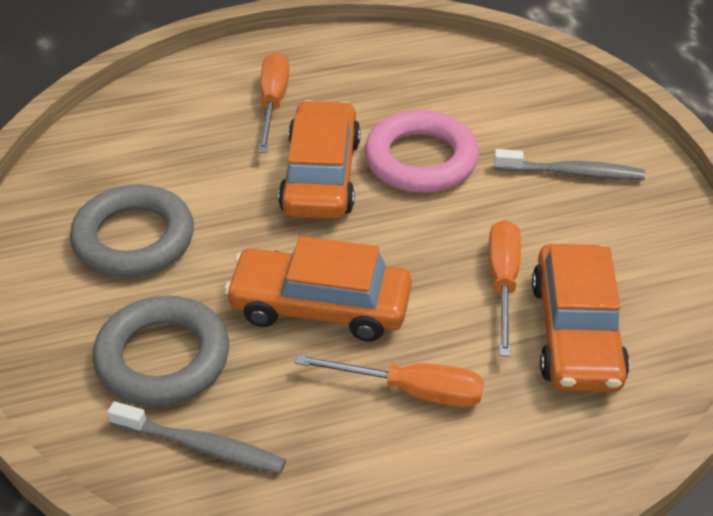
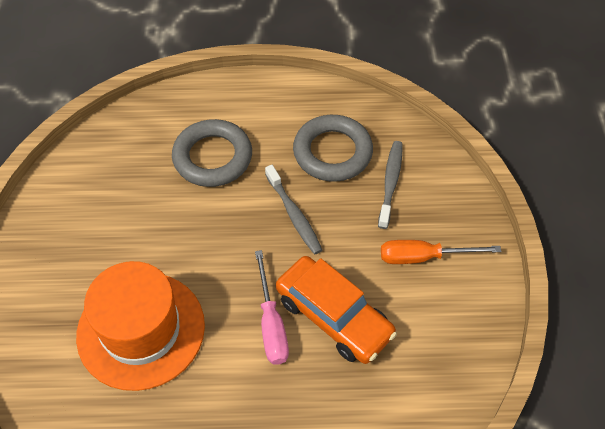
orange car: [224,236,412,342] [278,100,361,219] [532,244,630,392] = 3 -> [276,256,397,364] = 1
orange hat: none = 0 -> [76,261,205,391] = 1
orange screwdriver: [258,52,289,153] [295,354,484,407] [489,220,521,357] = 3 -> [381,240,501,264] = 1
pink ring: [364,110,479,193] = 1 -> none = 0
pink screwdriver: none = 0 -> [255,250,289,365] = 1

